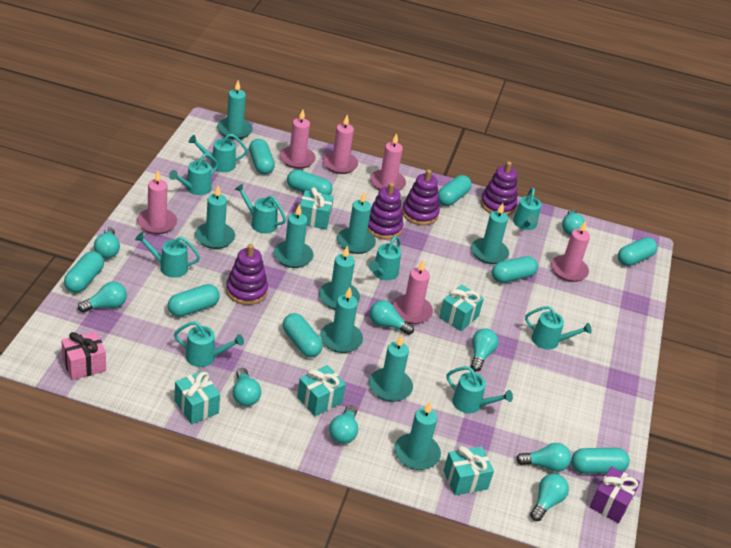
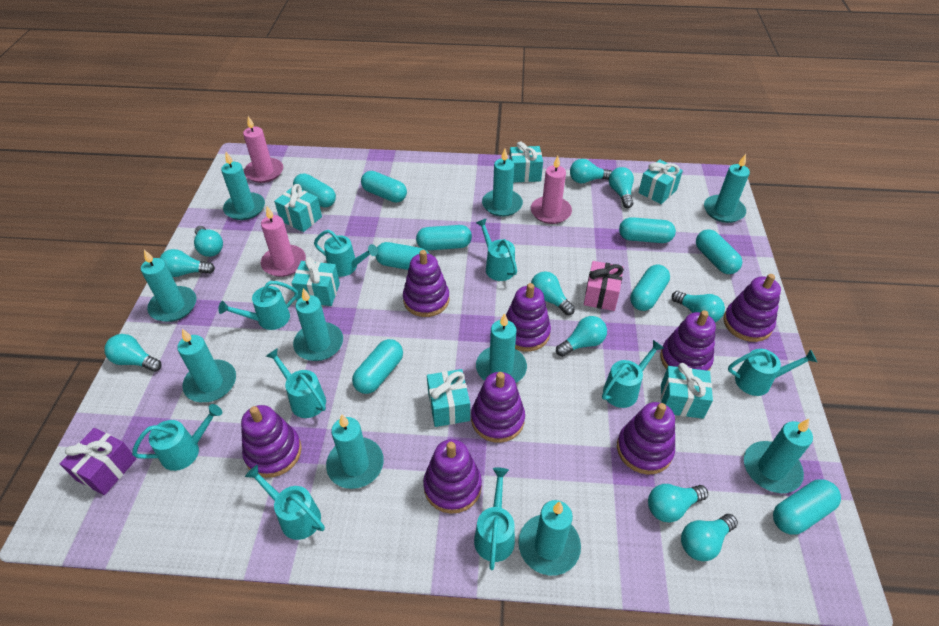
pink candle: [137,171,177,234] [280,109,316,169] [323,115,358,174] [370,133,406,191] [392,260,433,324] [551,221,590,282] = 6 -> [243,116,283,183] [261,206,306,277] [531,156,572,224] = 3
purple stacking toy: [226,244,268,305] [367,183,404,240] [402,169,440,225] [481,162,518,216] = 4 -> [241,405,302,478] [403,250,449,317] [423,439,482,514] [471,372,525,443] [506,283,551,352] [617,402,675,474] [660,310,716,371] [724,274,781,342] = 8
turquoise candle: [195,185,235,249] [217,80,253,139] [274,204,314,268] [319,246,360,310] [320,287,363,353] [337,191,376,254] [369,334,413,402] [394,402,441,470] [471,203,509,264] = 9 -> [141,250,197,322] [177,329,236,402] [221,152,265,220] [293,288,343,361] [326,414,384,489] [476,313,527,383] [482,149,523,217] [518,500,581,576] [704,154,750,223] [744,419,813,493] = 10
turquoise gift: [174,371,220,424] [297,365,346,416] [300,187,334,230] [439,285,484,331] [443,446,494,495] = 5 -> [274,184,322,232] [292,257,340,306] [427,369,470,427] [509,141,543,182] [638,160,683,204] [661,363,713,419] = 6
turquoise light bulb: [78,282,127,313] [94,227,120,259] [233,368,261,406] [329,405,358,444] [370,300,414,335] [471,328,499,372] [516,443,571,472] [530,474,569,521] [562,209,585,235] = 9 -> [104,334,162,372] [160,249,215,277] [194,226,223,257] [531,271,575,315] [556,316,607,357] [570,159,612,184] [609,167,634,208] [648,484,708,523] [672,291,725,322] [681,514,738,561] = 10

